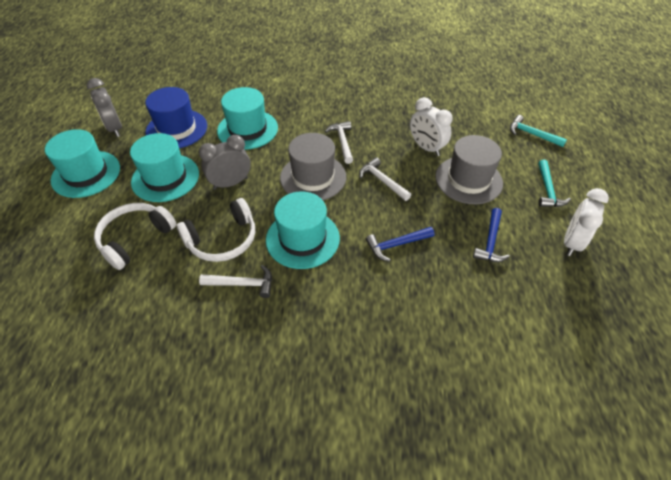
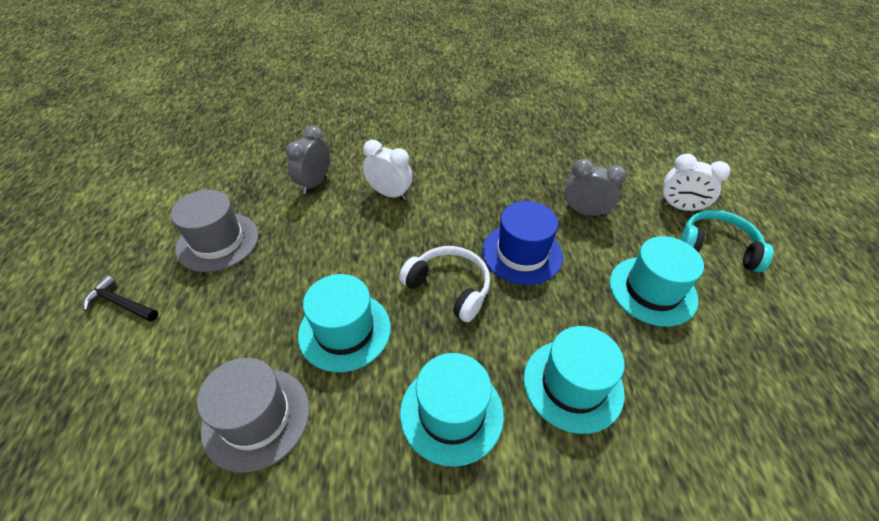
black hammer: none = 0 -> [83,275,158,322] = 1
blue hammer: [366,227,434,262] [473,208,510,262] = 2 -> none = 0
turquoise hammer: [510,115,567,147] [538,160,571,207] = 2 -> none = 0
turquoise headphones: none = 0 -> [680,210,774,272] = 1
white hammer: [199,265,272,298] [325,121,353,164] [359,157,411,201] = 3 -> none = 0
white headphones: [94,203,176,270] [176,198,255,262] = 2 -> [399,246,490,322] = 1

